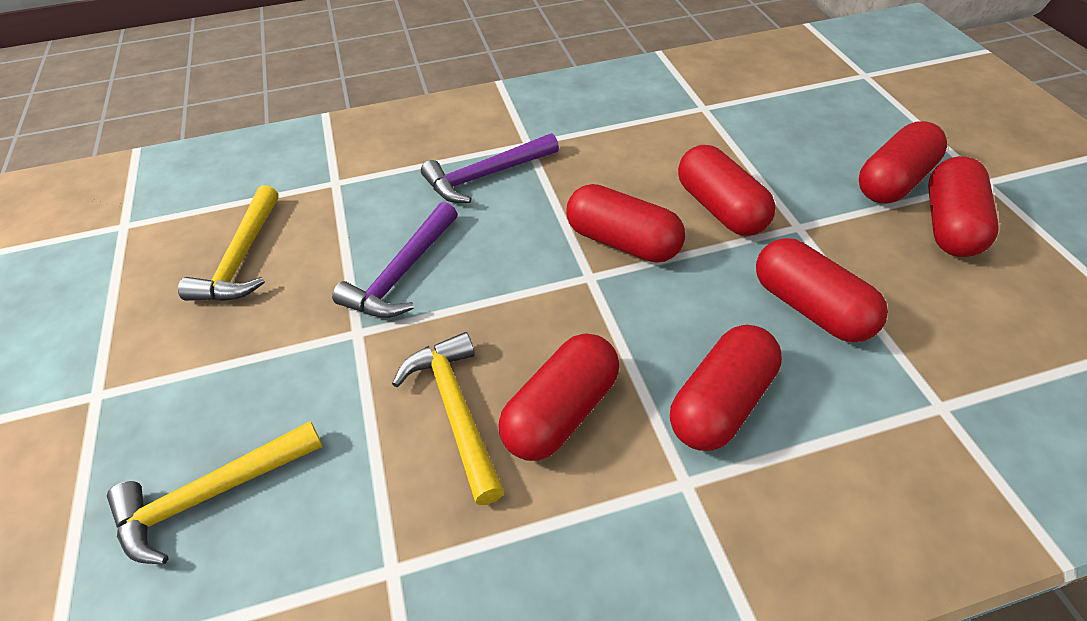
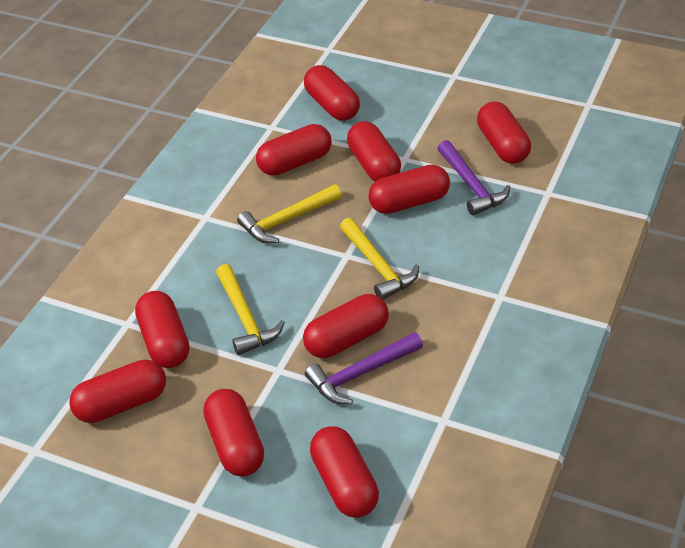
red capsule: [499,333,619,461] [566,184,685,263] [670,325,782,451] [678,145,776,236] [756,238,888,342] [859,121,947,203] [928,156,999,257] = 7 -> [69,360,166,423] [135,291,189,368] [203,389,264,476] [256,124,332,176] [303,294,389,358] [304,65,360,121] [310,426,379,518] [347,121,401,181] [368,165,450,214] [477,102,531,164] = 10

